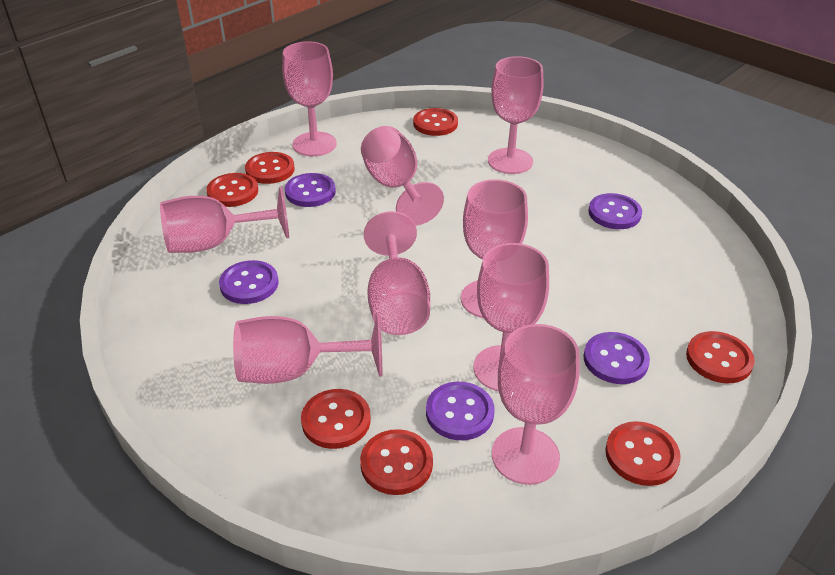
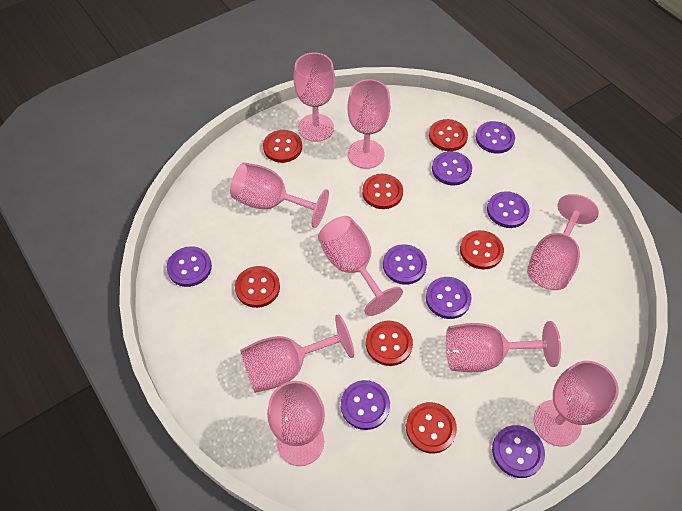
purple button: [219,260,279,304] [285,173,336,207] [426,382,495,440] [583,332,650,384] [588,193,642,229] = 5 -> [167,246,212,287] [341,380,390,430] [383,244,427,285] [426,277,472,319] [432,151,472,185] [476,121,515,154] [487,191,530,228] [492,425,545,478] = 8

